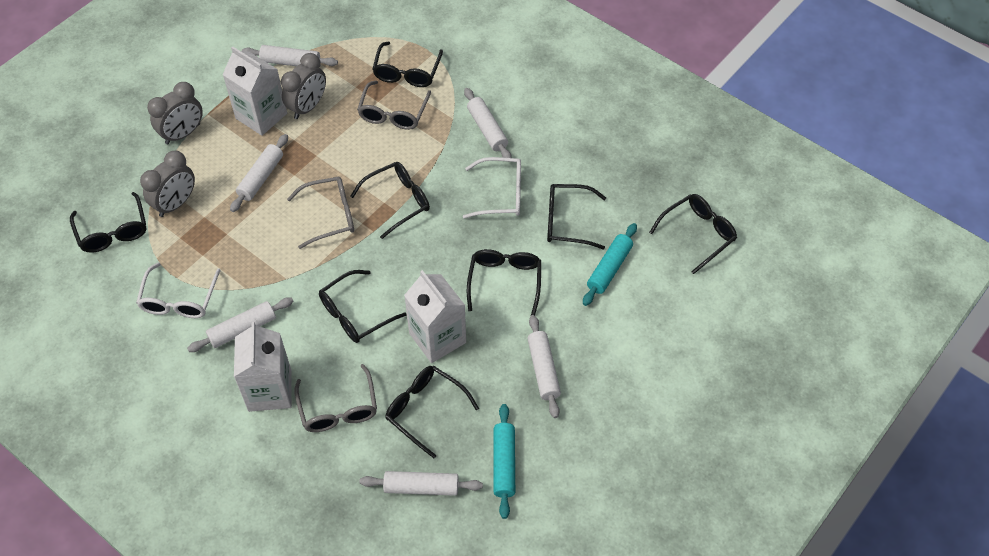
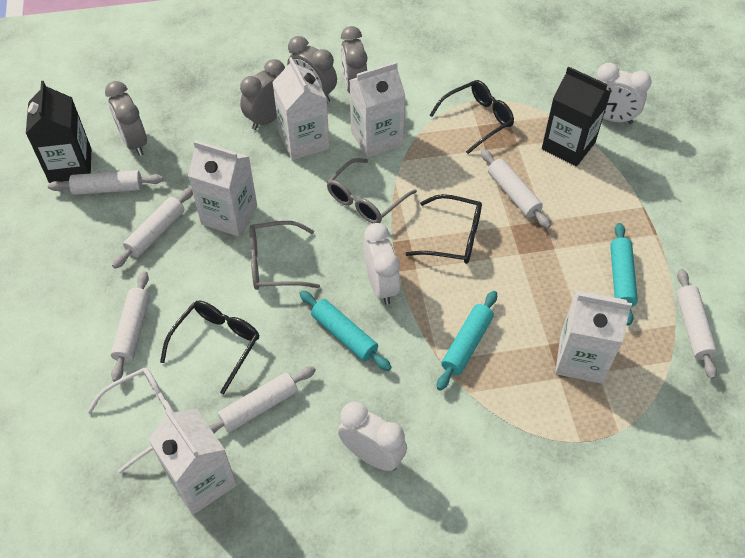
black carton: none = 0 -> [26,81,91,183] [542,66,611,166] = 2
black glasses: [70,192,146,253] [319,270,407,343] [351,162,430,239] [372,42,443,87] [385,366,479,458] [467,249,541,315] [547,184,606,249] [649,194,737,274] = 8 -> [160,301,259,394] [405,194,482,264] [429,80,514,154] = 3
grey clock: [140,151,195,217] [147,82,203,144] [281,53,326,119] = 3 -> [105,81,147,156] [240,59,285,130] [287,36,337,103] [341,26,367,93] = 4
grey glasses: [287,177,354,249] [294,364,377,432] [357,81,431,130] = 3 -> [250,221,320,290] [327,158,417,223] = 2
turquoise rolling pin: [494,404,515,519] [583,223,637,306] = 2 -> [299,290,391,371] [437,291,497,391] [610,223,638,326] = 3
white carton: [222,46,287,136] [234,321,292,412] [404,270,466,363] = 3 -> [148,409,237,515] [188,141,257,237] [272,57,330,160] [349,61,405,158] [555,290,632,384] = 5
white clock: none = 0 -> [338,402,407,471] [364,223,400,305] [597,63,652,124] = 3
white glasses: [136,262,221,318] [463,157,521,218] = 2 -> [87,368,174,474] = 1

